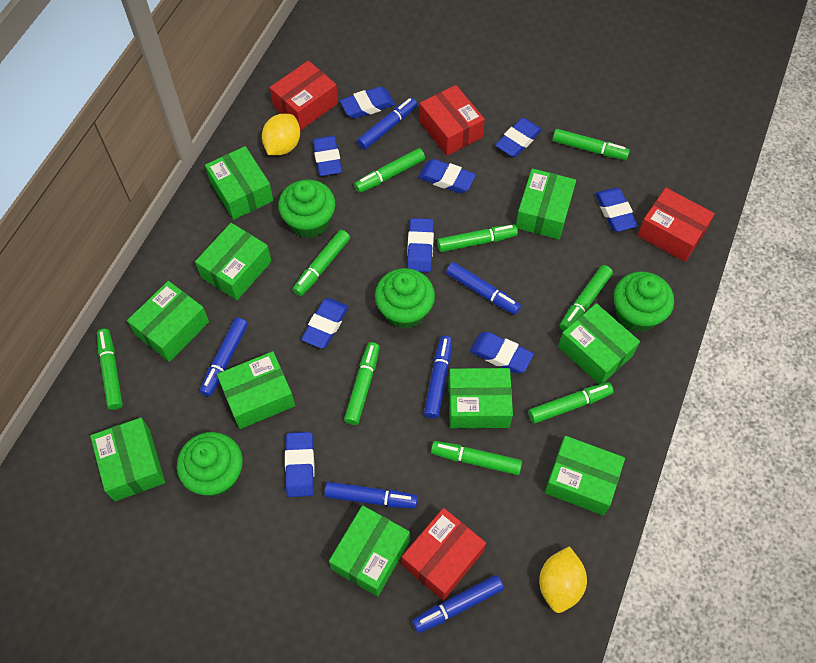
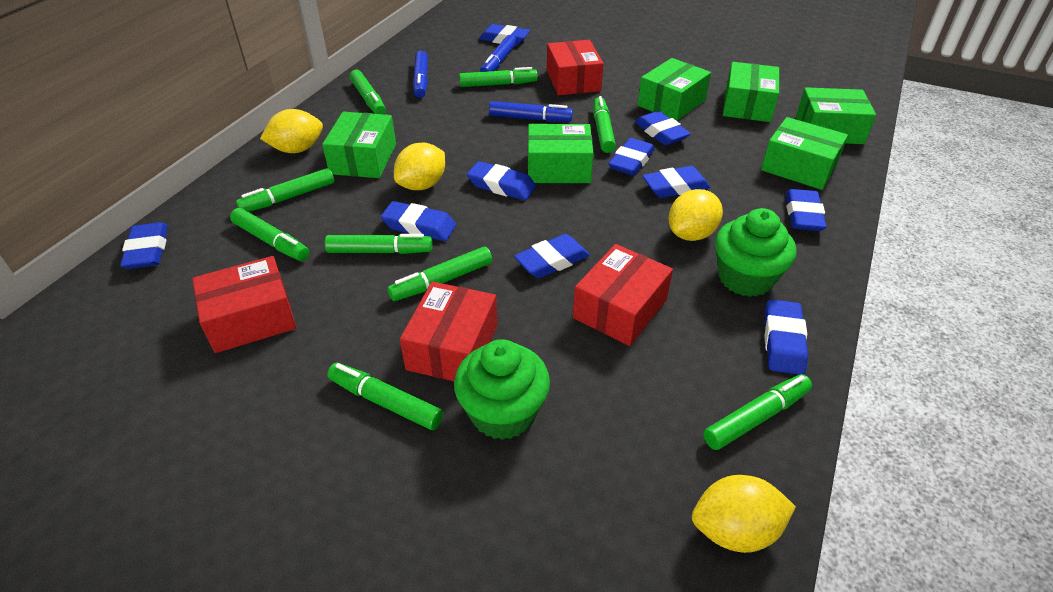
blue eraser: [285,432,314,497] [301,298,349,349] [313,136,342,176] [340,87,395,119] [407,218,434,272] [418,159,476,193] [470,332,534,373] [495,118,542,157] [595,188,638,232] = 9 -> [120,222,168,269] [381,201,456,241] [467,161,536,200] [479,24,530,46] [514,234,590,278] [608,138,655,176] [635,111,691,145] [642,166,710,198] [764,299,808,375] [786,189,827,231] = 10
blue marker: [200,318,248,397] [324,482,418,509] [357,98,417,150] [412,575,504,633] [424,336,452,419] [446,262,521,315] = 6 -> [413,51,428,98] [480,35,517,72] [489,101,573,122] = 3
green box: [90,418,165,501] [127,281,209,362] [195,223,272,300] [205,146,273,220] [217,351,295,429] [329,505,410,596] [448,368,513,428] [516,168,576,239] [544,436,625,515] [558,303,640,384] = 10 -> [322,112,396,178] [528,124,594,183] [638,58,711,121] [723,62,779,122] [761,117,848,190] [796,87,876,144] = 6
green cupcake: [177,432,243,496] [278,180,335,238] [375,268,435,329] [614,272,674,332] = 4 -> [454,339,550,440] [715,208,797,297] = 2
yellow lemon: [262,114,300,155] [539,546,587,613] = 2 -> [260,109,323,153] [394,143,445,190] [669,189,723,241] [692,475,796,553] = 4

